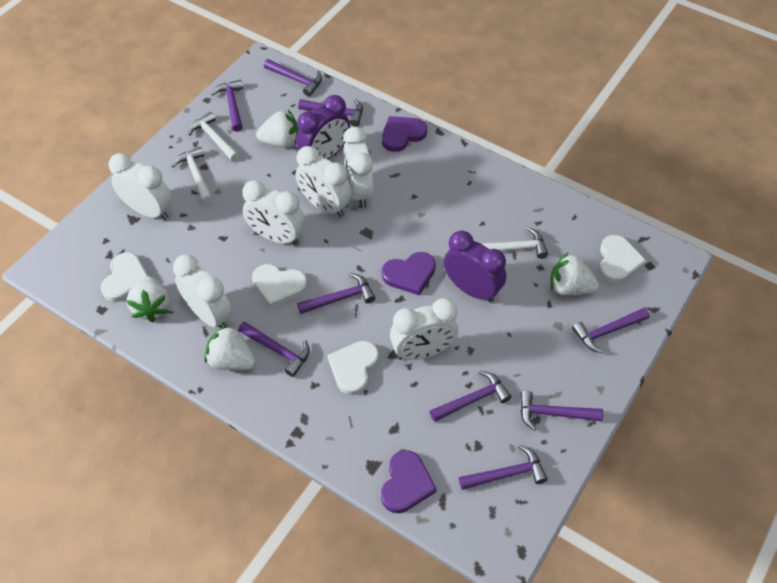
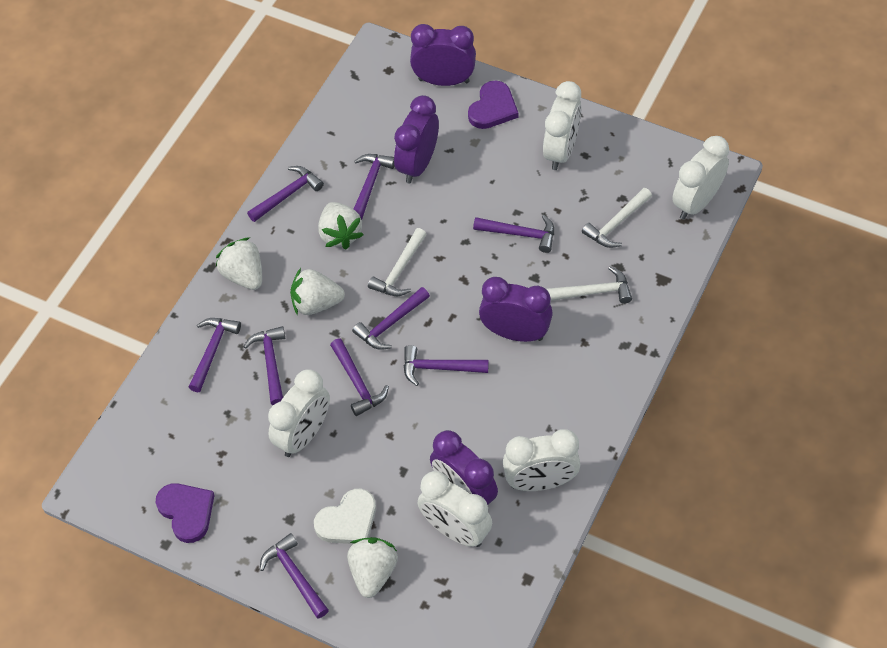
purple clock: [296,95,350,159] [444,231,506,303] = 2 -> [394,95,439,184] [410,24,476,86] [430,430,498,505] [479,277,553,342] = 4
purple heart: [381,450,437,513] [382,116,427,152] [382,252,436,295] = 3 -> [155,483,215,543] [468,80,518,129] = 2
white clock: [108,153,172,220] [173,255,232,328] [242,180,305,245] [295,146,352,217] [343,127,374,208] [390,298,458,360] = 6 -> [268,370,330,457] [417,471,492,547] [502,429,580,491] [543,81,581,170] [672,136,729,220] = 5
white heart: [101,252,148,302] [252,264,308,308] [328,341,379,395] [599,235,646,283] = 4 -> [314,489,376,544] = 1

